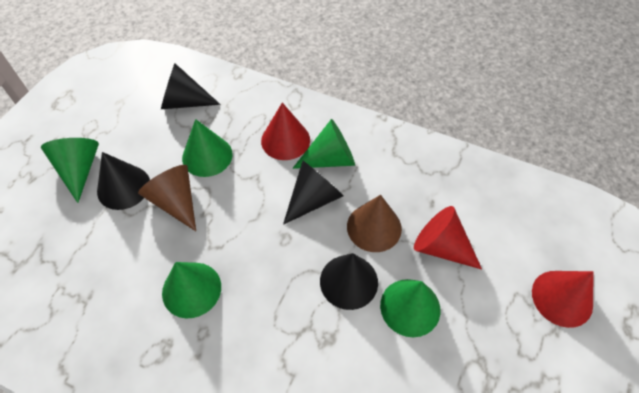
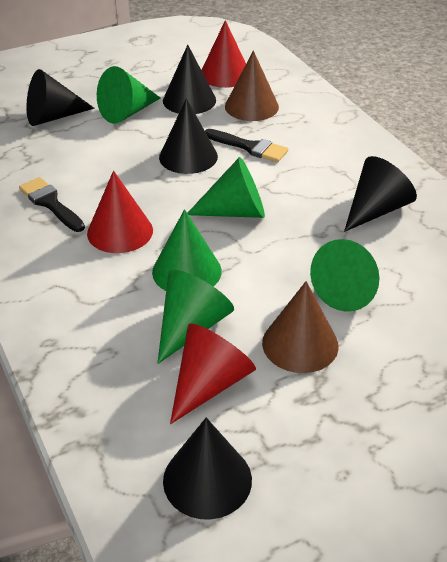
black brush: none = 0 -> [19,177,85,232] [205,129,288,162] = 2
black cone: [97,152,150,210] [161,63,221,109] [283,161,344,225] [320,253,378,310] = 4 -> [26,69,95,126] [159,98,218,174] [163,45,216,114] [163,417,252,520] [344,156,417,232] = 5

